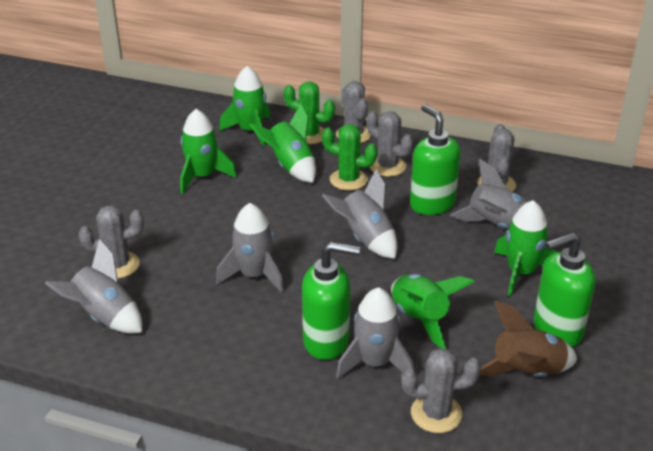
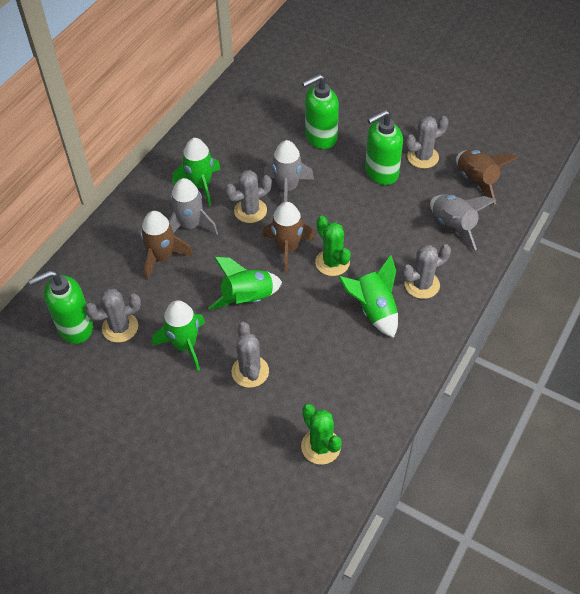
brown rocket: [479,301,577,377] = 1 -> [141,211,193,280] [262,202,315,273] [456,150,519,205] = 3
green rocket: [180,109,237,194] [219,66,270,147] [250,103,316,183] [391,274,474,349] [494,200,556,297] = 5 -> [152,300,205,371] [173,138,221,206] [208,257,282,310] [339,255,398,338] = 4
grey rocket: [45,239,142,334] [216,203,284,293] [322,168,397,259] [336,287,414,379] [450,159,528,229] = 5 -> [169,178,218,235] [264,140,314,202] [430,194,496,250] = 3

